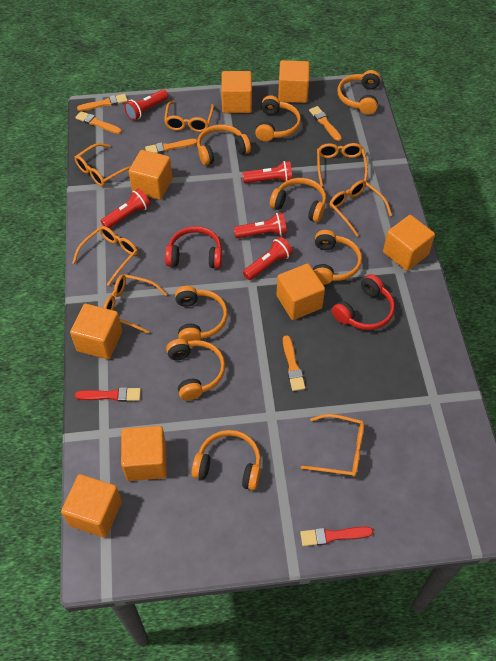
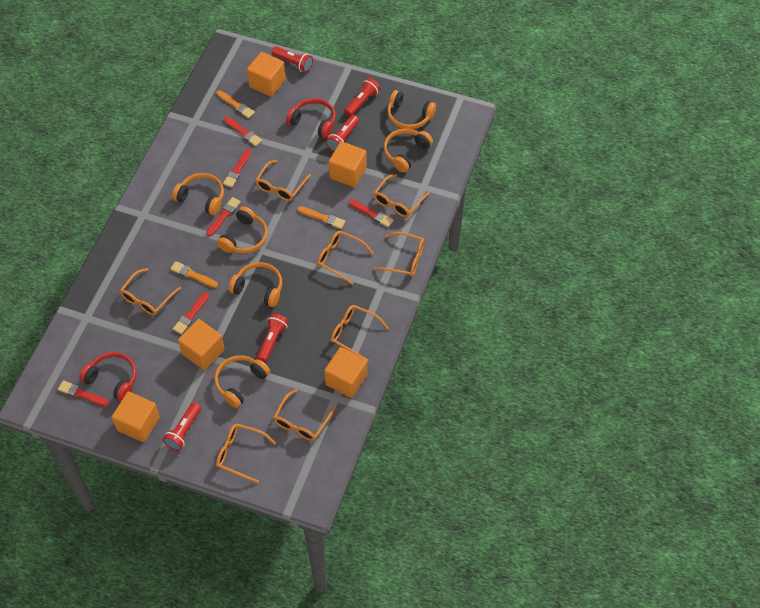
orange brush: [75,111,122,134] [77,94,128,111] [145,139,197,154] [283,335,305,391] [309,106,342,141] = 5 -> [170,261,218,288] [216,90,255,119] [297,206,346,229] = 3
orange cube: [61,474,122,538] [70,304,122,359] [121,426,167,481] [129,150,172,200] [221,71,252,113] [276,264,325,320] [278,60,310,103] [383,215,435,271] = 8 -> [112,392,160,442] [178,319,224,370] [247,52,286,97] [324,347,367,398] [329,141,367,187] = 5
orange glasses: [72,226,138,286] [75,143,131,186] [103,274,167,334] [164,101,214,132] [301,414,364,477] [317,143,368,187] [329,180,392,236] = 7 -> [120,268,181,315] [216,423,276,483] [255,160,311,201] [273,389,335,441] [317,231,374,284] [331,305,389,362] [373,174,429,217] [373,232,424,277] = 8
orange headphones: [166,339,225,401] [175,286,228,341] [192,430,261,490] [197,124,251,165] [255,95,301,142] [270,178,326,222] [313,230,362,285] [337,70,380,115] = 8 -> [172,173,224,215] [214,355,270,408] [217,206,268,253] [229,262,282,307] [384,129,433,173] [387,90,436,129] = 6
red brush: [75,387,141,402] [300,527,373,546] = 2 -> [58,380,109,407] [173,292,209,334] [206,197,241,236] [223,149,251,188] [224,117,262,146] [349,199,394,227] = 6

